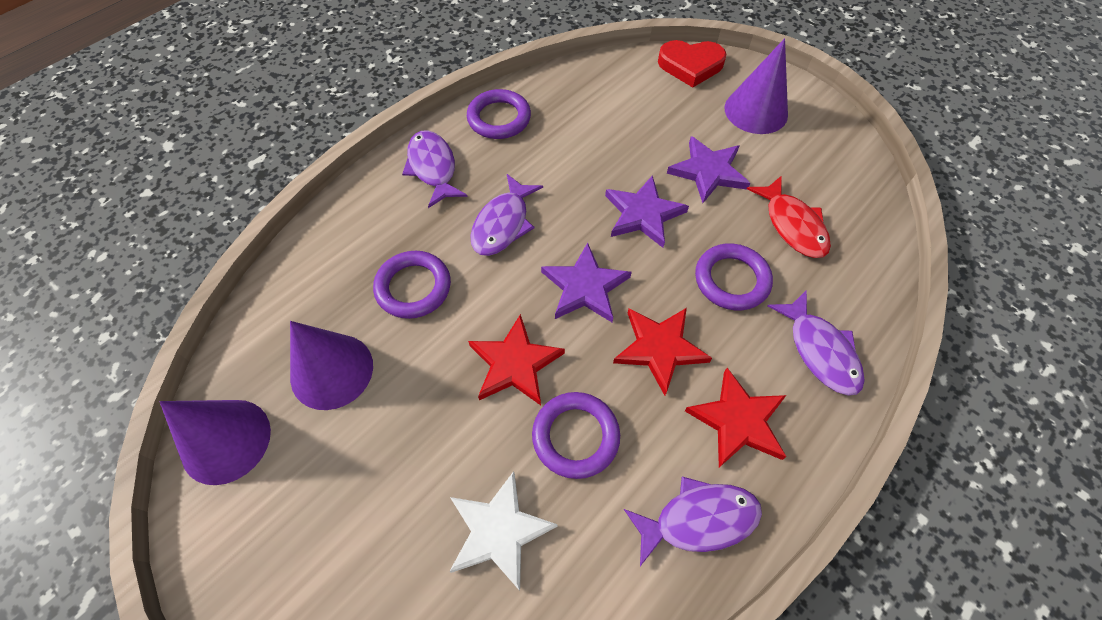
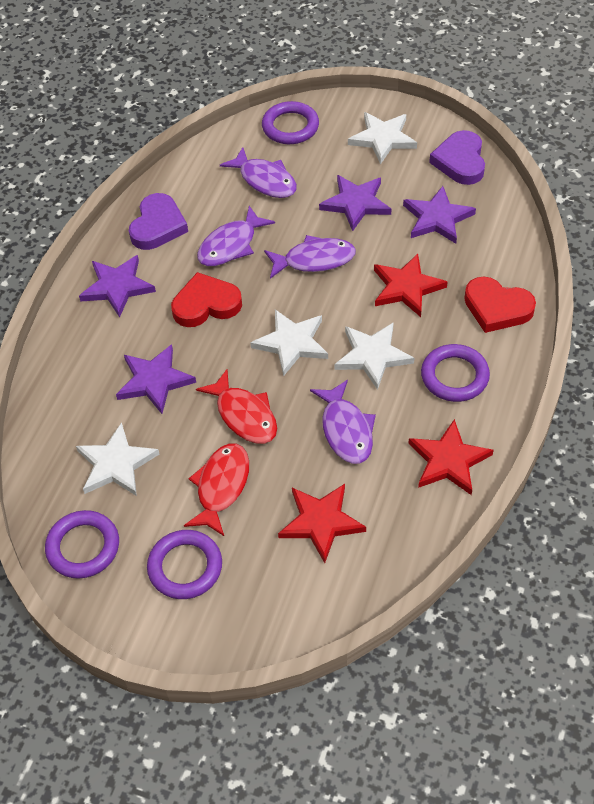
purple cone: [160,400,271,485] [290,321,373,410] [725,38,788,134] = 3 -> none = 0
purple heart: none = 0 -> [129,193,188,250] [429,130,485,185] = 2
purple star: [541,243,632,322] [605,175,689,248] [667,136,750,203] = 3 -> [79,255,156,318] [116,344,196,414] [319,175,391,231] [403,186,476,244] = 4
red fish: [747,176,831,258] = 1 -> [184,444,249,536] [196,369,277,444] = 2
red heart: [658,40,726,88] = 1 -> [171,272,242,327] [464,277,536,333] = 2
white star: [449,471,558,591] = 1 -> [76,422,159,496] [250,309,328,376] [334,322,414,390] [348,112,417,164] = 4

